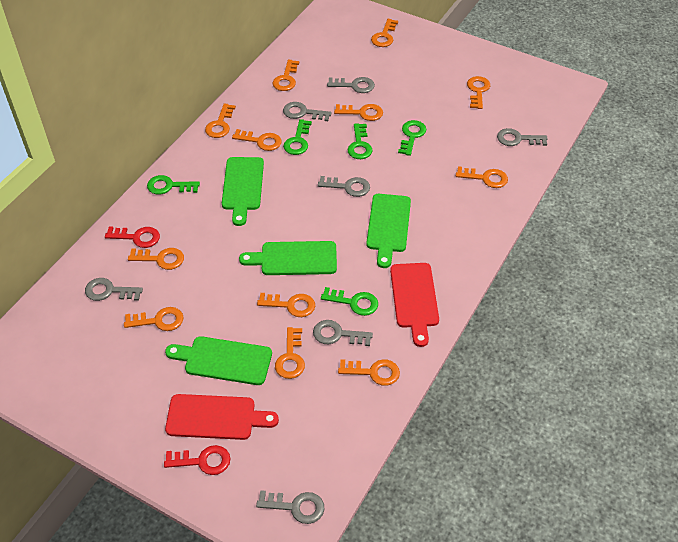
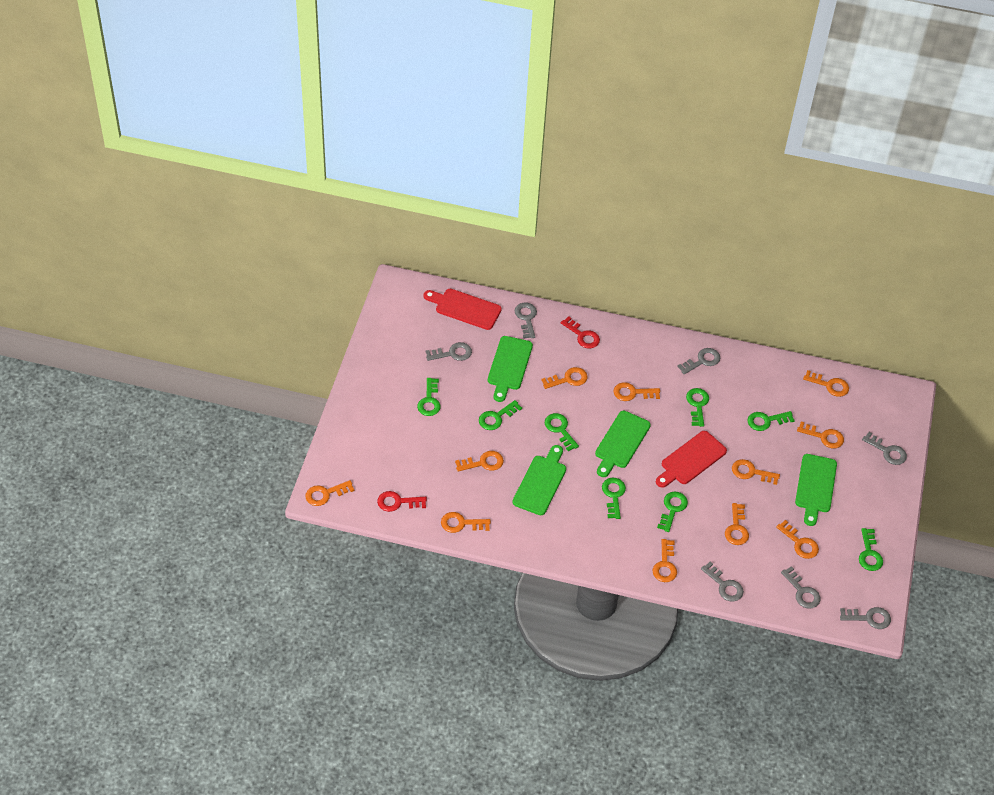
green key: [147,175,200,195] [283,119,312,155] [321,287,378,316] [347,123,372,159] [398,120,426,156] = 5 -> [417,378,441,416] [479,400,522,430] [545,413,579,451] [602,478,626,519] [657,491,688,532] [686,388,709,427] [747,411,795,431] [859,528,883,571] = 8
orange key: [124,307,183,331] [128,248,184,270] [205,104,236,138] [232,129,282,151] [257,293,315,317] [272,59,299,91] [275,327,305,379] [334,104,383,121] [338,359,400,386] [371,19,398,47] [456,166,508,188] [467,76,490,109] = 12 -> [305,480,354,506] [441,512,491,533] [455,451,504,472] [541,367,588,389] [614,382,660,401] [653,539,677,582] [725,503,749,545] [732,459,780,485] [776,520,819,559] [797,422,844,448] [803,370,849,397] = 11

